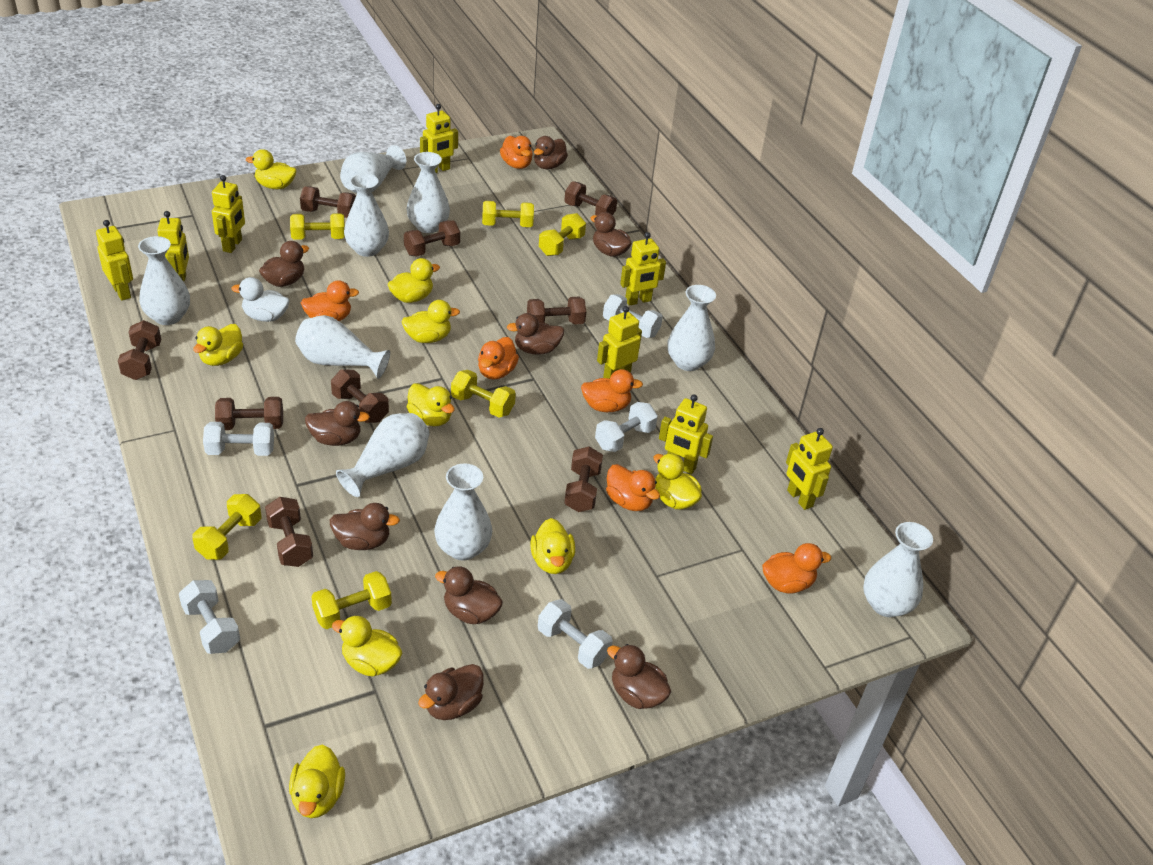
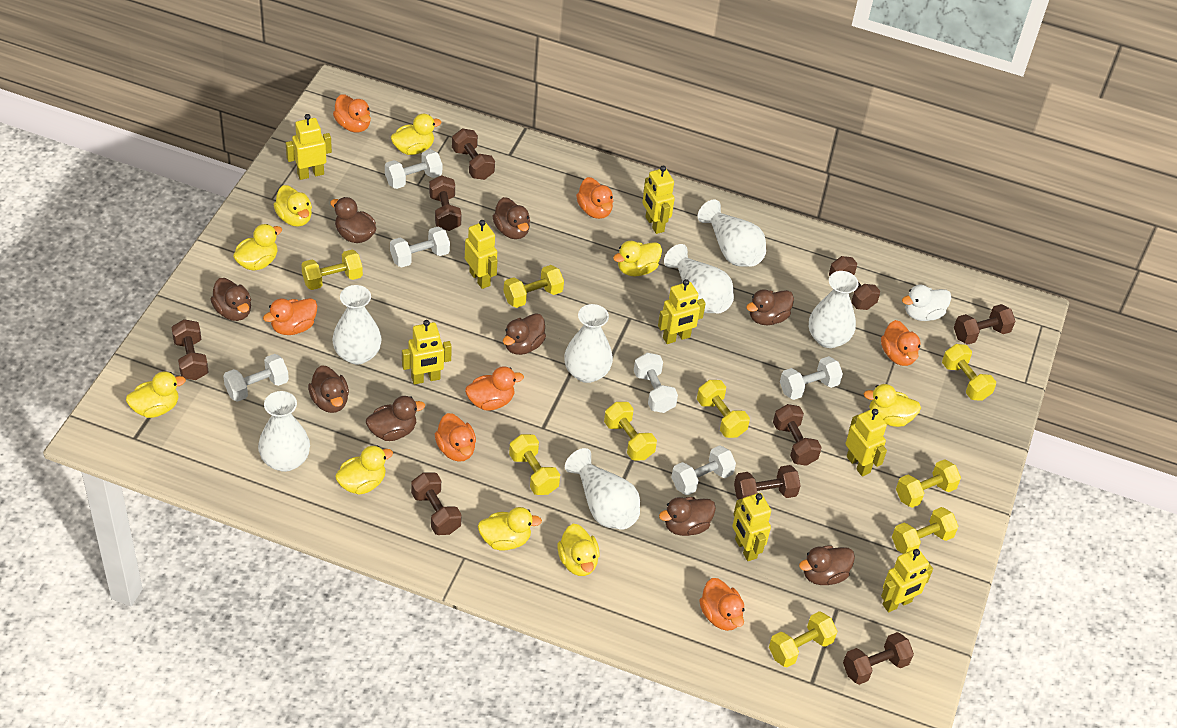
orange duck: [301,280,359,321] [478,337,519,380] [500,135,533,169] [581,369,643,412] [606,464,660,511] [762,543,831,594] = 6 -> [263,298,317,335] [333,95,371,133] [435,413,476,462] [465,366,524,411] [576,177,613,219] [699,578,745,631] [881,320,921,366] = 7
white dumbbell: [179,580,240,654] [203,422,274,456] [538,599,613,669] [595,402,658,452] [603,294,663,338] = 5 -> [223,354,289,402] [385,150,442,189] [390,226,450,268] [634,353,678,413] [671,445,736,496] [780,356,843,400] = 6
white vase: [138,236,190,325] [295,315,390,379] [336,413,430,497] [340,145,406,193] [344,173,389,257] [407,152,450,233] [434,464,492,561] [668,285,716,371] [863,522,933,617] = 9 -> [258,391,310,472] [332,285,382,365] [564,304,613,383] [565,448,640,530] [664,244,734,313] [698,199,766,267] [809,271,859,348] = 7
yellow dumbbell: [192,494,261,560] [290,213,345,240] [311,571,392,629] [451,370,516,418] [482,201,534,227] [539,213,586,256] = 6 -> [301,250,363,290] [504,265,564,308] [509,434,560,495] [604,402,657,461] [697,380,750,438] [769,611,838,667] [892,507,958,554] [896,459,961,508] [942,344,996,401] = 9

